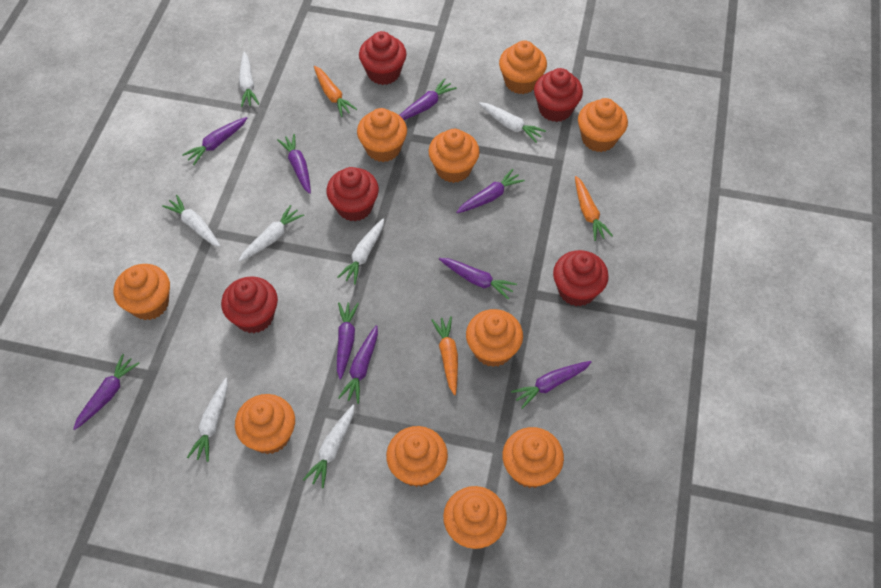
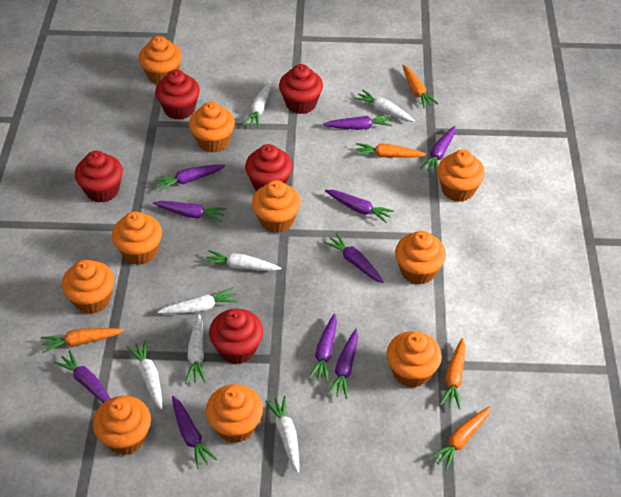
orange carrot: [314,66,357,117] [431,316,458,395] [575,176,613,241] = 3 -> [41,328,124,353] [355,143,426,158] [402,64,438,108] [429,406,491,471] [439,338,466,409] = 5
purple carrot: [73,354,140,430] [182,117,247,165] [277,134,311,194] [337,302,359,380] [338,325,378,404] [400,78,457,120] [439,258,517,300] [456,169,525,213] [511,361,592,409] = 9 -> [54,350,111,403] [153,201,226,222] [154,165,225,191] [172,396,217,469] [308,314,337,383] [323,114,392,130] [324,233,384,283] [325,190,394,223] [327,329,358,399] [420,126,455,174] = 10

